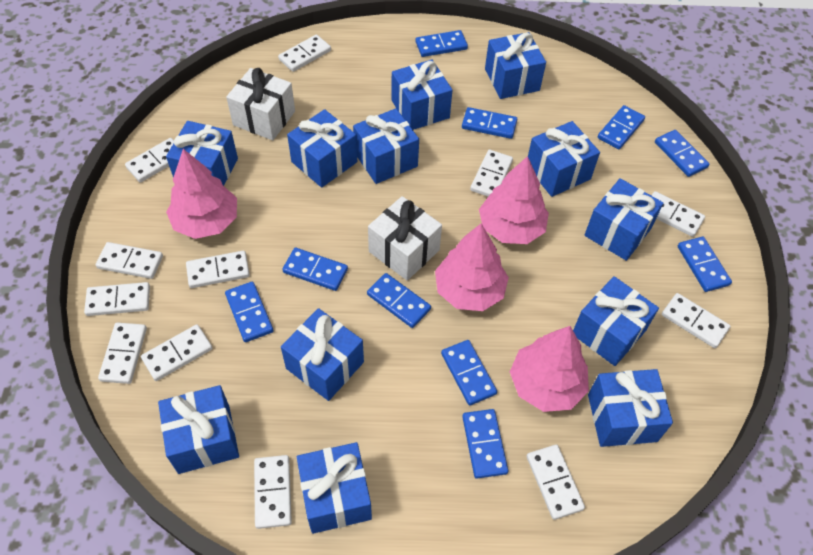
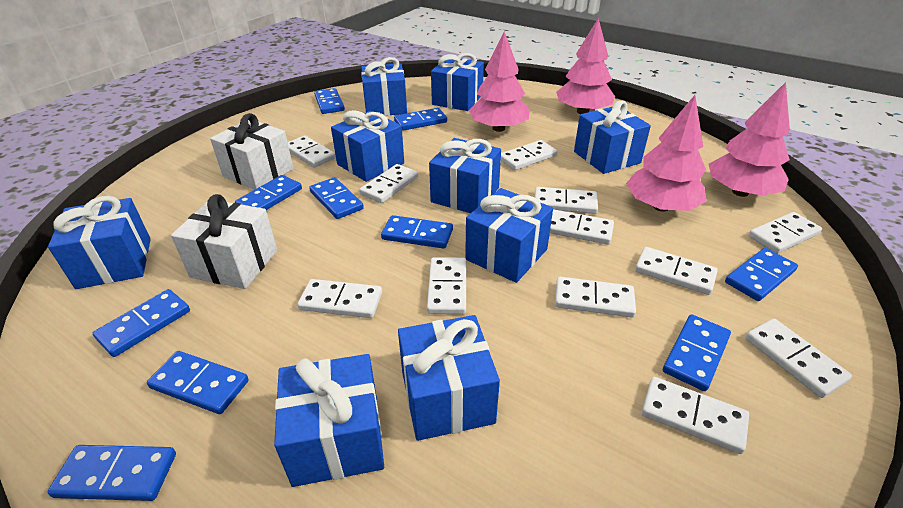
blue gift: [158,385,239,474] [166,121,238,186] [281,308,364,401] [287,109,357,188] [297,442,372,534] [353,108,419,184] [391,59,452,130] [485,32,546,99] [528,121,600,197] [573,276,659,366] [584,178,663,261] [588,369,673,447] = 12 -> [48,196,151,289] [274,354,384,487] [331,110,404,182] [361,57,407,116] [398,315,500,441] [429,138,501,213] [431,53,484,111] [465,188,553,283] [574,101,651,174] = 9

